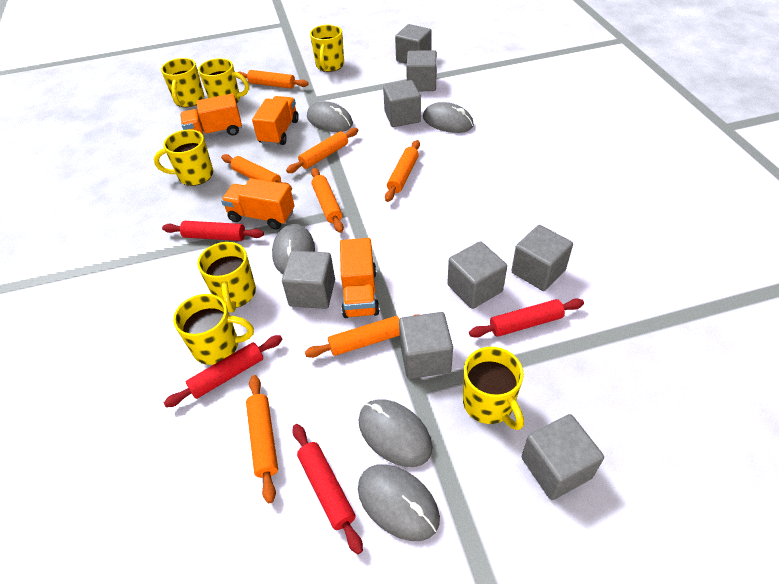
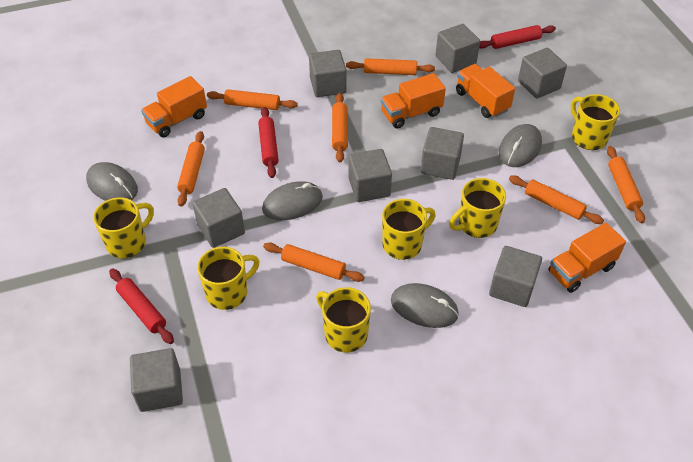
grey mouse: [272,224,315,274] [307,101,353,132] [358,464,440,541] [359,399,432,467] [423,102,474,133] = 5 -> [86,162,138,201] [262,182,323,220] [391,283,459,328] [499,124,542,167] = 4
red rolling pin: [162,221,264,241] [164,335,282,408] [292,424,363,554] [469,298,584,338] = 4 -> [109,268,174,344] [258,107,278,178] [479,25,556,49] = 3
yellow mug: [154,129,213,186] [161,58,204,107] [173,294,254,365] [197,242,256,313] [198,58,249,103] [310,24,344,72] [463,347,524,430] = 7 -> [93,197,154,258] [197,247,260,310] [316,287,371,352] [382,199,436,260] [449,178,506,238] [571,94,620,150] = 6

